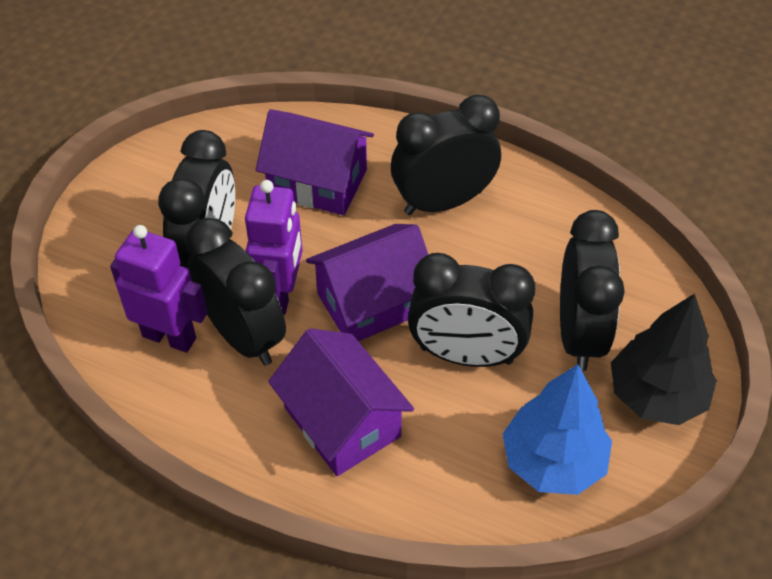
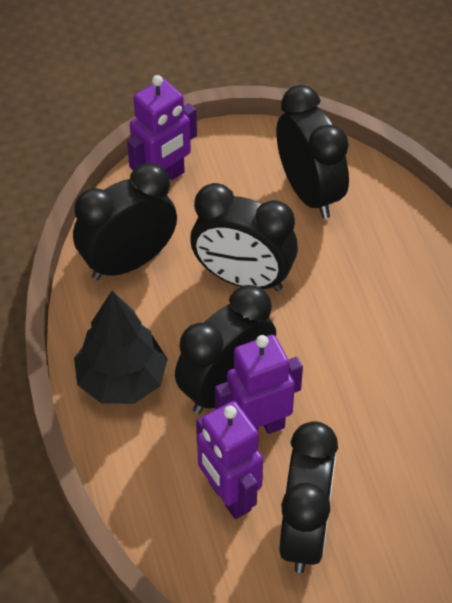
blue tree: [503,364,612,495] = 1 -> none = 0
purple house: [256,109,374,215] [268,328,414,476] [306,224,429,341] = 3 -> none = 0
purple robot: [110,225,207,353] [245,180,303,315] = 2 -> [127,75,197,180] [196,401,263,519] [215,335,303,434] = 3

